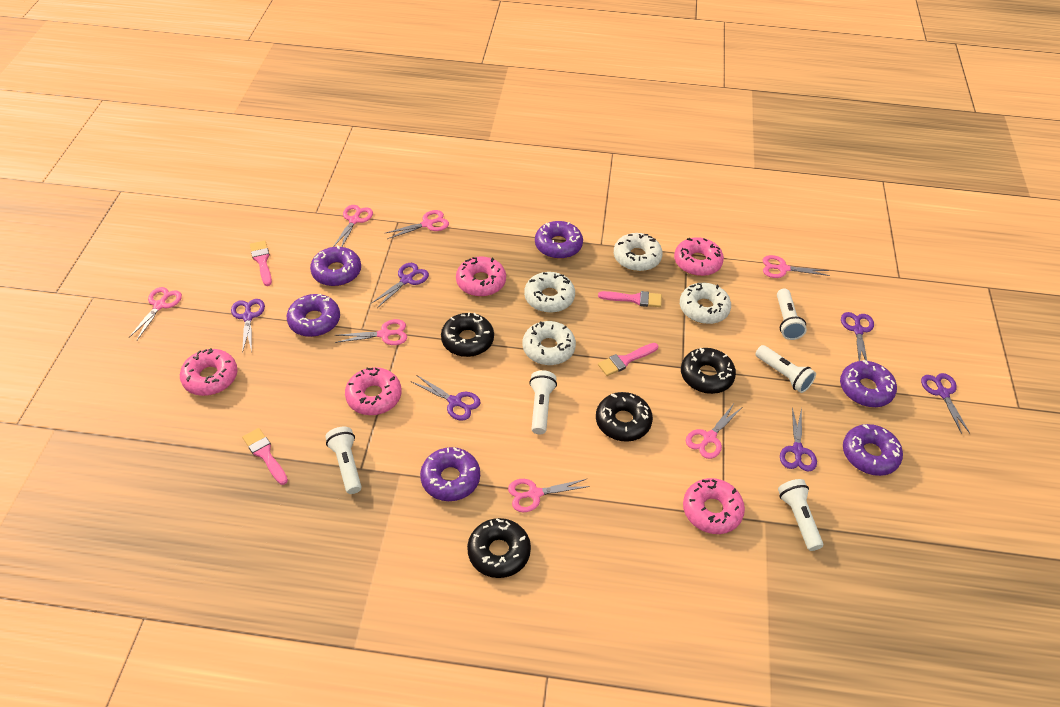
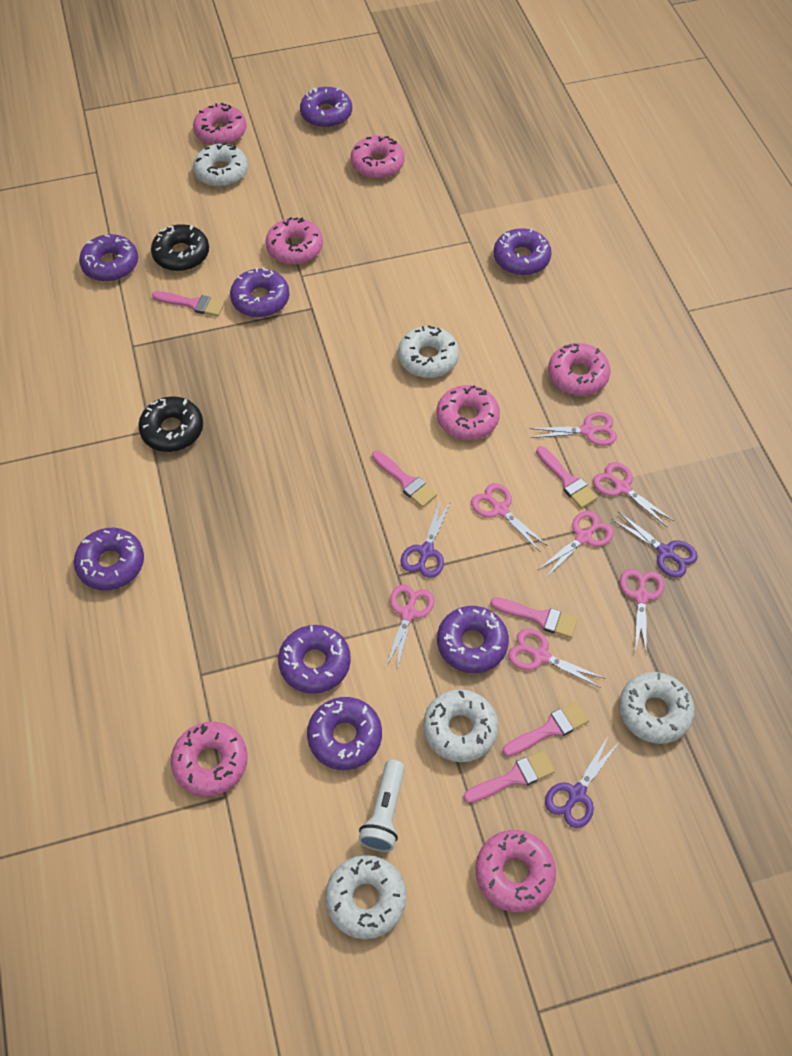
black donut: [441,312,494,357] [467,518,531,578] [596,392,653,442] [681,348,736,394] = 4 -> [138,396,203,452] [151,224,209,271] = 2
pink brush: [242,428,288,485] [250,241,272,286] [598,291,662,307] [598,343,658,376] = 4 -> [152,291,225,316] [372,450,437,507] [463,750,555,803] [490,597,578,638] [502,701,589,757] [536,446,598,509] = 6
pink donut: [180,348,238,396] [345,367,402,415] [456,256,506,297] [674,237,724,276] [683,478,745,534] = 5 -> [171,722,248,797] [193,103,247,145] [266,217,323,265] [350,136,405,179] [436,385,500,440] [475,830,556,912] [548,343,611,396] = 7
purple donut: [287,294,340,337] [310,245,361,286] [420,447,480,501] [535,221,583,259] [840,360,897,407] [843,424,903,476] = 6 -> [74,528,144,590] [79,234,138,281] [230,268,290,317] [278,625,351,694] [300,87,352,128] [307,697,382,770] [437,606,509,673] [494,228,551,275] = 8
purple scissors: [231,299,265,353] [372,263,429,308] [412,375,481,421] [780,408,817,472] [841,312,874,361] [921,373,970,434] = 6 -> [400,500,451,578] [545,737,618,828] [611,512,698,578] = 3
white donut: [523,321,576,365] [524,272,575,313] [614,233,663,271] [680,283,731,324] = 4 -> [193,143,248,187] [325,855,406,939] [398,325,459,378] [423,689,498,762] [619,672,695,744] = 5
white flashlight: [325,427,362,494] [529,370,557,434] [756,345,816,393] [777,288,807,340] [778,479,823,551] = 5 -> [358,760,405,852] = 1

